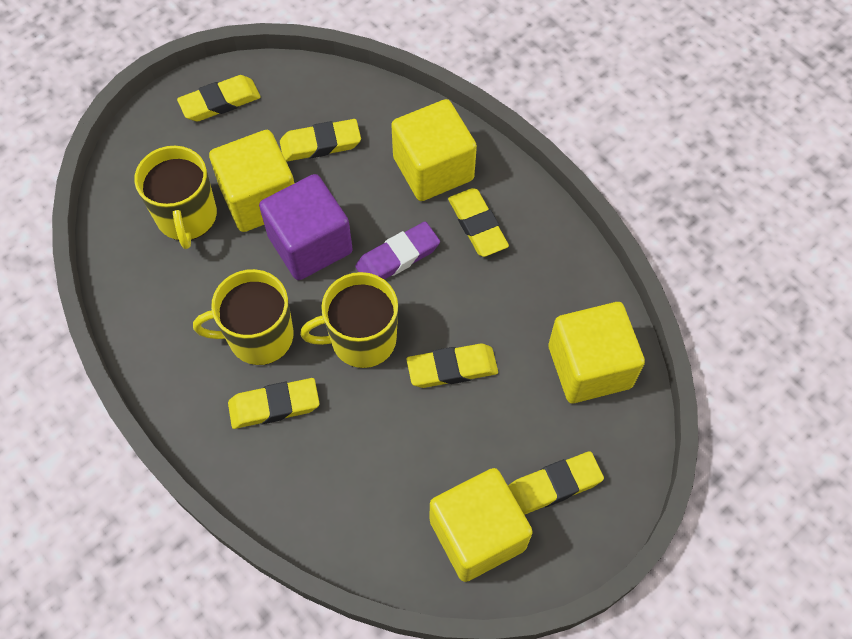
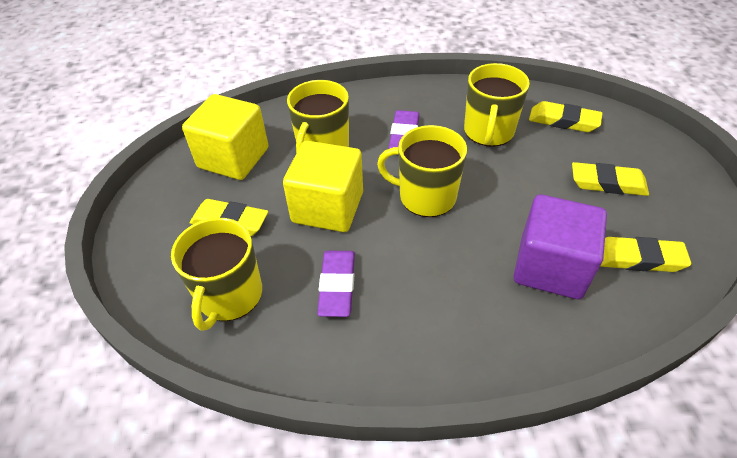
purple eraser: [355,222,440,279] = 1 -> [317,251,355,317] [389,110,419,149] = 2
yellow cube: [209,130,294,232] [391,99,477,201] [430,468,533,582] [549,302,645,403] = 4 -> [182,94,268,180] [283,141,363,232] = 2
yellow eraser: [177,75,261,121] [228,378,320,429] [280,119,361,162] [407,344,498,388] [448,188,509,257] [508,451,604,515] = 6 -> [190,199,268,236] [529,101,602,132] [572,162,649,196] [600,237,691,272] = 4
yellow mug: [134,146,217,249] [193,269,293,365] [300,272,398,368] = 3 -> [171,218,262,331] [287,80,349,153] [377,125,467,217] [464,63,530,147] = 4

